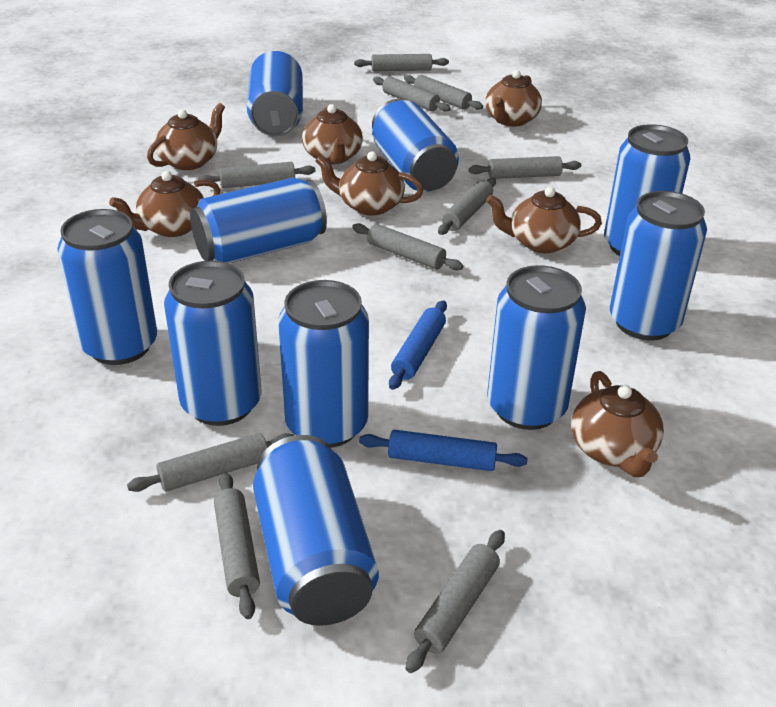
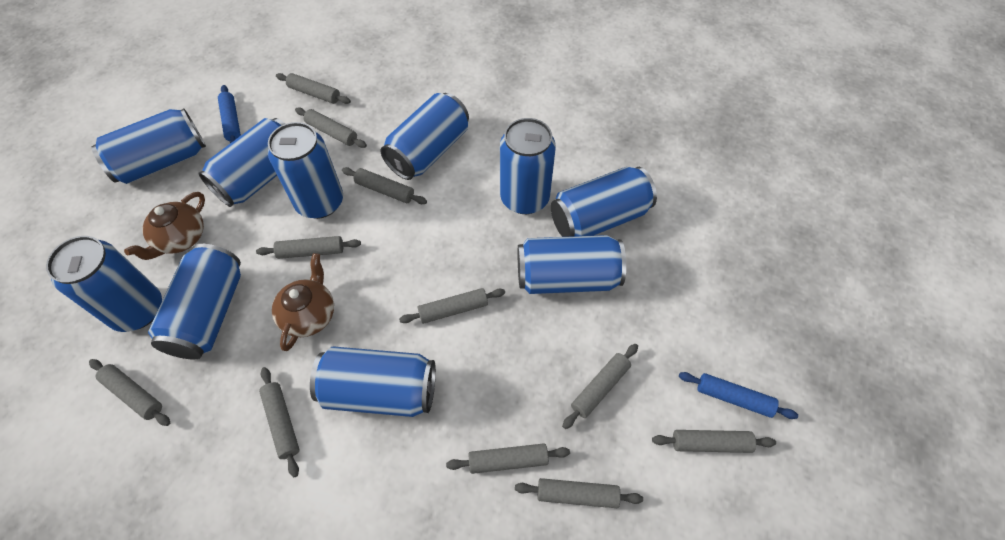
brown teapot: [109,171,220,237] [147,103,225,170] [302,104,363,164] [316,151,424,215] [485,70,542,127] [486,187,602,253] [571,371,664,477] = 7 -> [124,192,205,260] [272,253,334,351] = 2
grey rolling pin: [127,433,294,492] [198,162,315,188] [214,472,260,619] [352,223,463,270] [354,54,449,71] [373,77,451,112] [404,75,483,110] [406,530,505,673] [438,178,496,235] [469,156,581,179] = 10 -> [89,359,170,426] [256,236,361,259] [259,367,300,477] [276,73,351,104] [295,108,367,148] [342,167,427,204] [399,288,505,324] [446,443,570,474] [515,478,643,508] [562,344,638,429] [652,430,776,453] = 11

